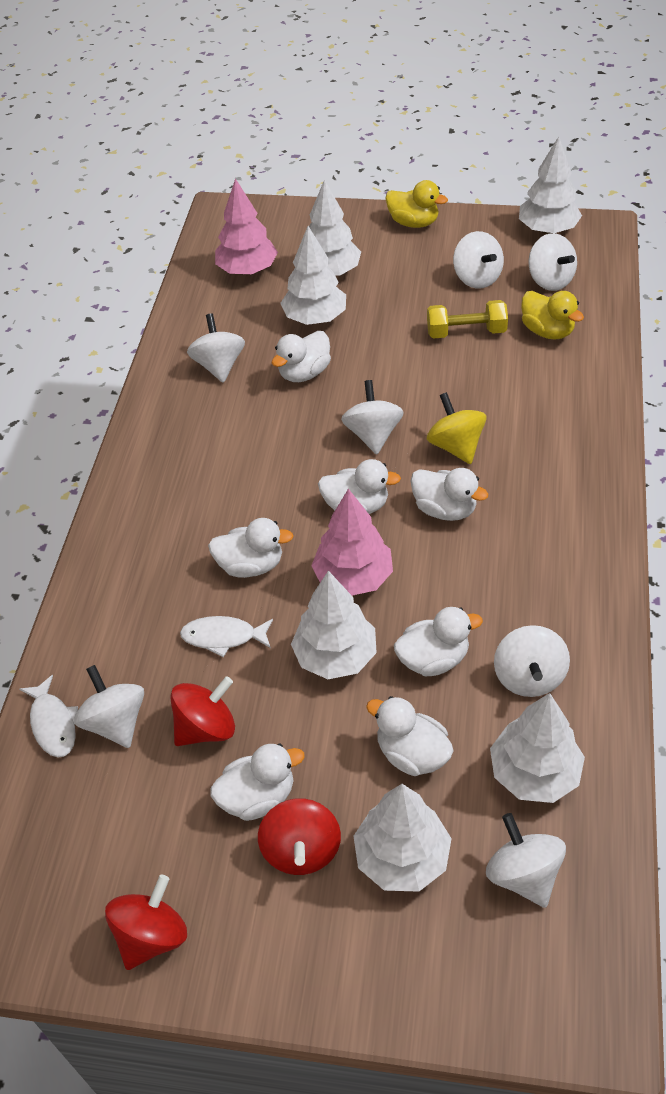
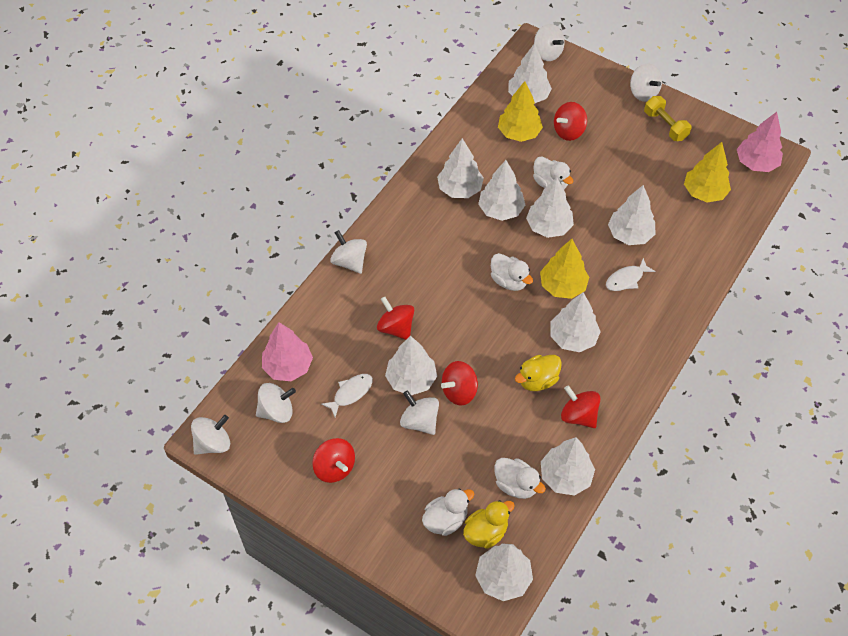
red spinning top: [105,875,187,970] [170,676,235,746] [258,798,341,875] = 3 -> [312,438,355,483] [377,297,414,340] [441,361,478,406] [554,102,587,141] [561,385,600,428] = 5
white duck: [208,518,294,578] [210,743,305,821] [272,331,331,382] [318,459,401,514] [366,696,454,776] [394,607,483,676] [411,468,488,521] = 7 -> [422,488,474,536] [491,253,533,291] [494,458,546,499] [533,156,573,189] = 4
white spinning top: [74,665,144,748] [187,313,245,383] [341,380,404,454] [453,231,504,288] [486,813,566,908] [494,625,570,697] [528,233,577,291] = 7 -> [191,415,230,455] [256,383,296,423] [330,230,367,274] [400,390,439,435] [534,24,565,61] [630,63,662,102] = 6
white tree: [280,226,346,325] [291,571,377,679] [309,179,361,276] [353,784,452,892] [490,693,585,803] [519,136,582,234] = 6 -> [385,336,437,395] [437,138,484,198] [475,544,533,601] [478,160,525,221] [508,43,552,104] [526,177,574,238] [541,437,595,496] [550,292,601,352] [608,185,656,245] = 9
yellow spinning top: [427,392,486,464] = 1 -> none = 0
yellow tree: none = 0 -> [498,81,543,142] [540,239,589,299] [684,142,731,203] = 3

